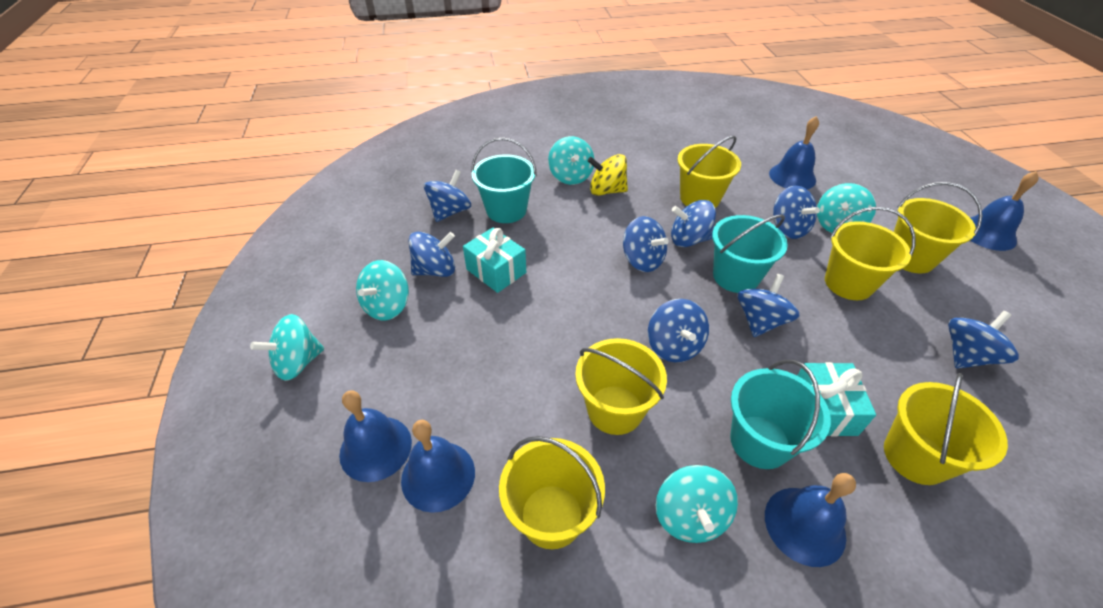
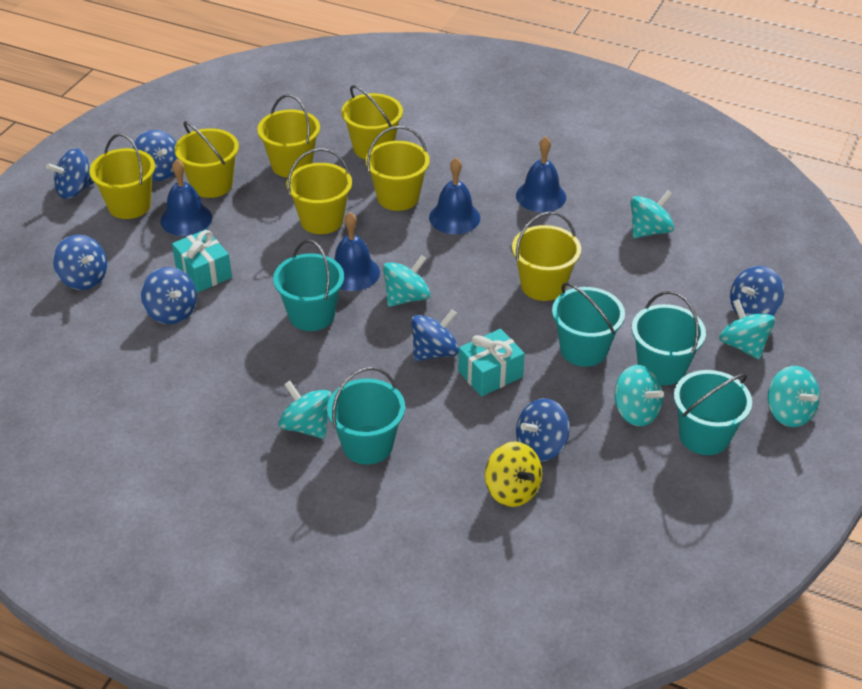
blue bell: [339,390,412,482] [401,420,475,513] [765,473,856,567] [769,116,819,189] [970,171,1038,251] = 5 -> [160,159,212,236] [334,212,380,291] [429,158,480,234] [516,137,566,212] = 4
blue spinning top: [409,232,455,277] [424,170,471,222] [623,216,669,272] [648,299,709,362] [671,200,716,247] [737,274,800,337] [773,186,820,239] [948,311,1019,369] = 8 -> [46,149,94,199] [53,235,107,290] [132,130,178,181] [141,267,197,324] [411,310,459,361] [516,398,570,461] [730,266,784,316] = 7
turquoise bucket: [471,137,537,223] [712,214,788,293] [730,360,831,469] = 3 -> [273,240,344,331] [327,367,405,465] [552,282,625,367] [632,291,706,385] [674,370,752,455] = 5
turquoise spinning top: [250,314,324,381] [356,260,409,320] [548,136,595,185] [656,465,738,543] [817,183,876,233] = 5 -> [278,381,332,439] [383,255,430,307] [615,365,664,426] [631,190,674,238] [719,299,775,359] [768,366,820,427] = 6
yellow bucket: [499,436,605,549] [575,338,667,435] [677,136,741,208] [825,207,916,300] [884,373,1008,485] [894,182,983,273] = 6 -> [89,133,155,219] [175,121,239,198] [257,94,320,178] [286,148,352,234] [341,85,403,160] [365,126,430,211] [512,211,581,301] = 7

